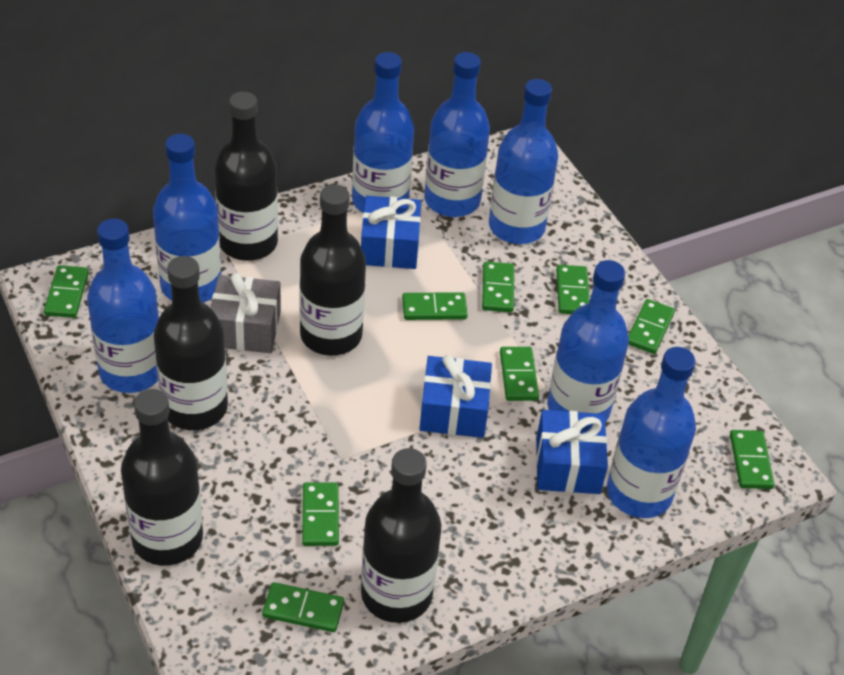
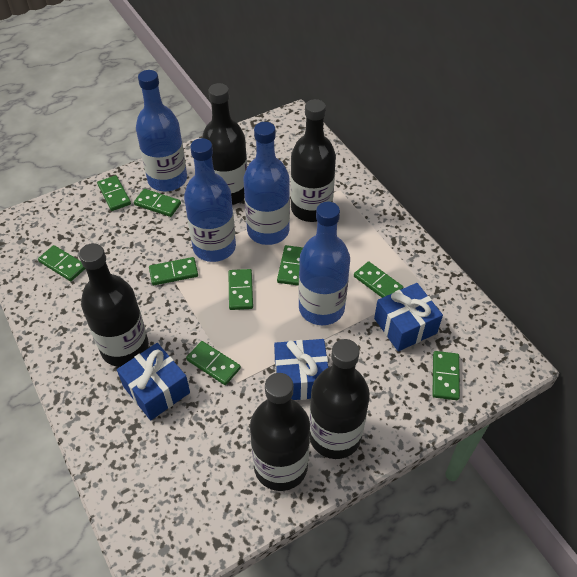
blue bottle: [87,219,159,393] [153,134,221,303] [352,52,414,213] [425,52,490,217] [489,79,558,244] [547,260,629,422] [607,347,696,518] = 7 -> [136,70,187,192] [184,138,236,262] [244,122,290,245] [298,202,350,325] = 4
grey gift: [210,273,281,353] = 1 -> none = 0

